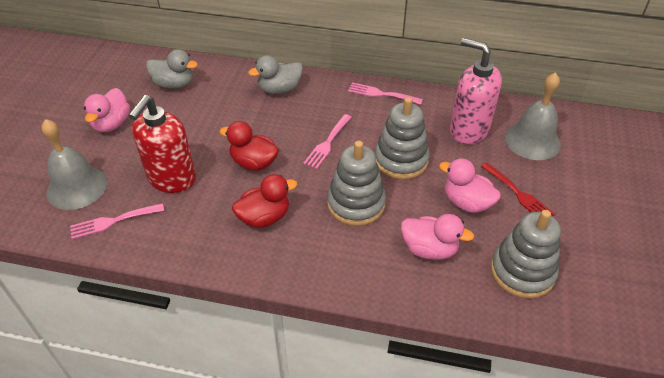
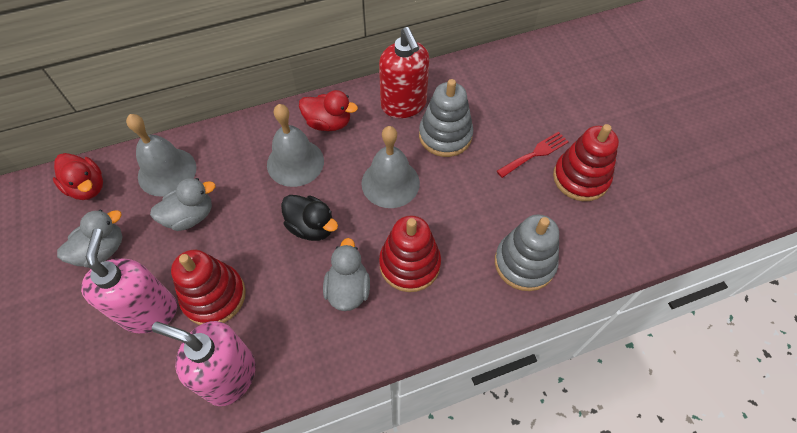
black duck: none = 0 -> [281,195,338,241] = 1
grey bell: [41,119,107,210] [505,72,561,160] = 2 -> [126,114,197,197] [267,104,324,187] [361,126,420,208] = 3
grey duck: [146,49,198,89] [248,55,303,94] = 2 -> [57,210,123,268] [150,178,216,231] [323,238,370,311] = 3
grey stacking toy: [327,141,386,226] [375,97,430,180] [491,210,561,299] = 3 -> [419,79,473,157] [495,214,559,291] = 2
pink duck: [84,88,130,132] [401,214,474,260] [439,159,501,213] = 3 -> none = 0
pink fork: [70,203,164,239] [303,114,352,169] [348,83,423,105] = 3 -> none = 0
pink soap dispenser: [450,38,502,144] = 1 -> [81,229,177,333] [152,321,255,406] = 2
red stacking toy: none = 0 -> [171,250,246,325] [379,216,441,292] [553,124,619,201] = 3

